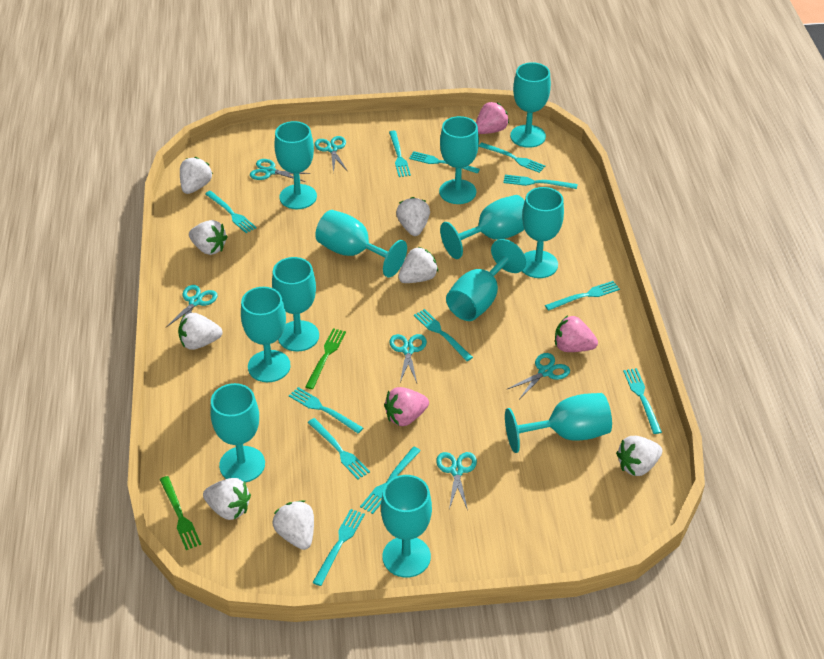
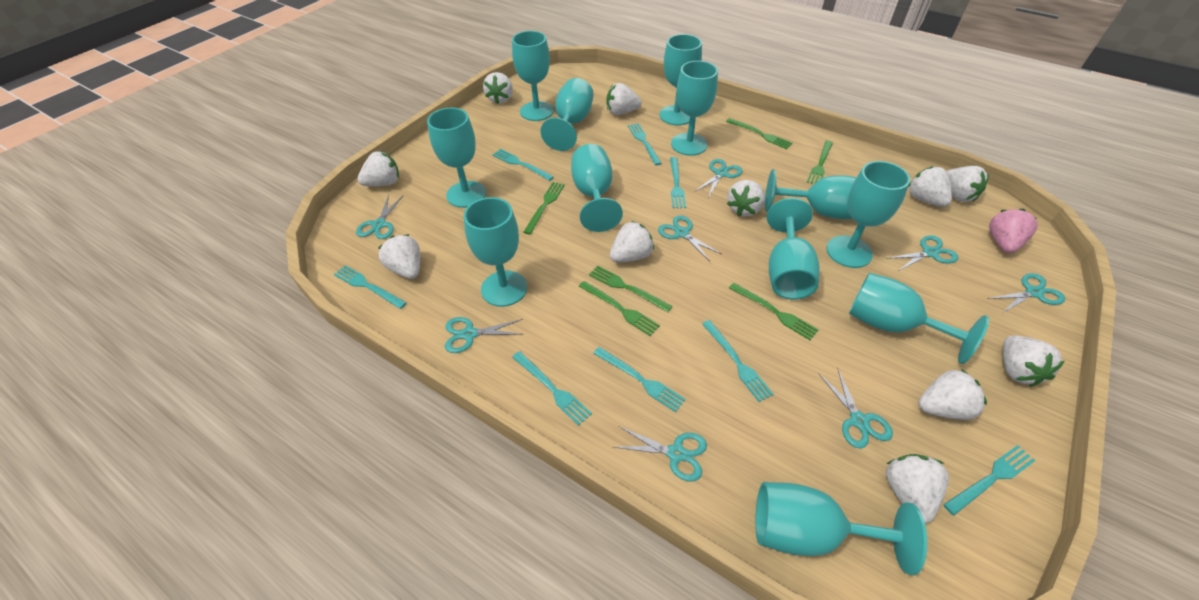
green fork: [160,476,201,550] [305,328,346,389] = 2 -> [524,182,565,235] [579,281,660,336] [589,265,673,312] [726,118,793,149] [729,283,818,340] [807,140,833,184] = 6
pink strawberry: [384,387,429,426] [476,102,509,134] [555,315,598,352] = 3 -> [989,209,1038,253] = 1
turquoise fork: [205,191,257,233] [289,387,363,434] [308,418,370,479] [312,509,365,586] [360,447,421,514] [389,131,411,177] [409,151,480,174] [414,309,473,361] [479,142,545,173] [503,175,578,189] [545,281,620,311] [623,368,662,434] = 12 -> [334,265,407,309] [492,149,554,181] [512,351,592,425] [593,347,686,412] [628,123,662,165] [670,157,686,208] [702,320,774,402] [943,445,1035,515] = 8
turquoise scissors: [166,285,218,327] [250,159,310,182] [314,136,347,173] [390,334,427,383] [436,452,477,510] [508,353,570,398] = 6 -> [356,195,404,239] [445,317,522,353] [613,426,707,481] [658,215,722,261] [694,159,743,198] [818,368,893,449] [886,235,959,271] [988,273,1065,312] = 8
white strawberry: [178,313,223,350] [180,157,213,194] [189,220,228,255] [203,478,251,520] [273,500,314,550] [396,197,430,236] [398,247,438,283] [616,436,662,476] = 8 -> [357,151,399,186] [378,234,420,279] [483,72,513,104] [607,83,642,115] [610,221,654,262] [727,180,765,216] [886,454,949,523] [908,166,952,207] [918,369,987,420] [946,166,989,202] [1003,335,1065,387] = 11

